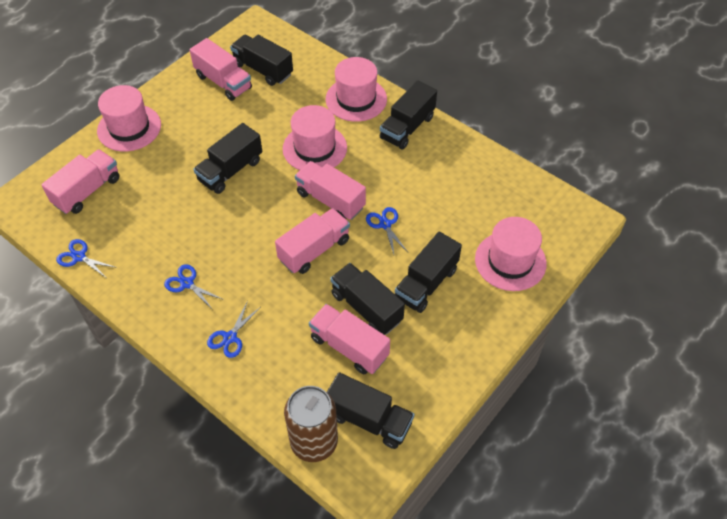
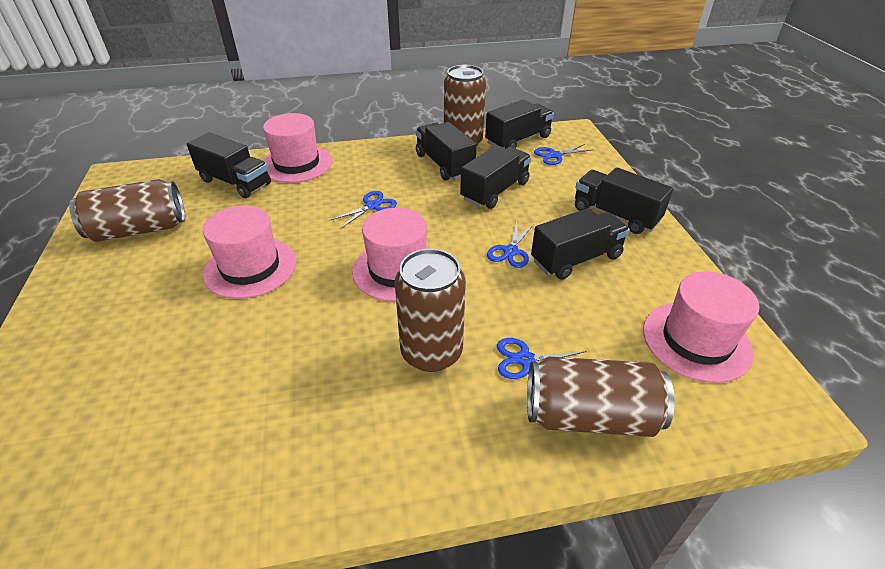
brown can: [284,386,338,462] = 1 -> [69,179,185,242] [395,249,466,372] [444,65,486,146] [527,357,674,437] = 4
pink truck: [41,149,120,214] [190,38,252,101] [275,208,350,274] [295,161,366,220] [309,304,390,374] = 5 -> none = 0

